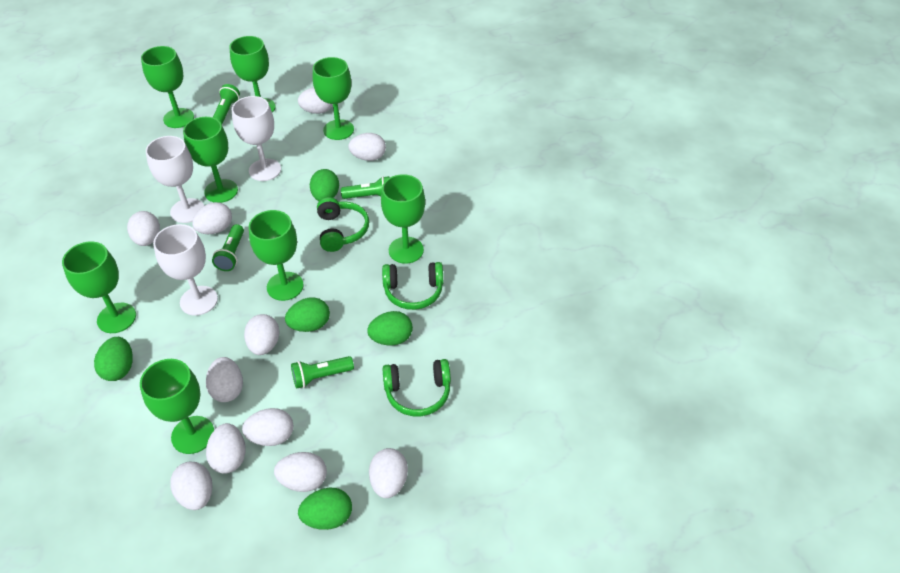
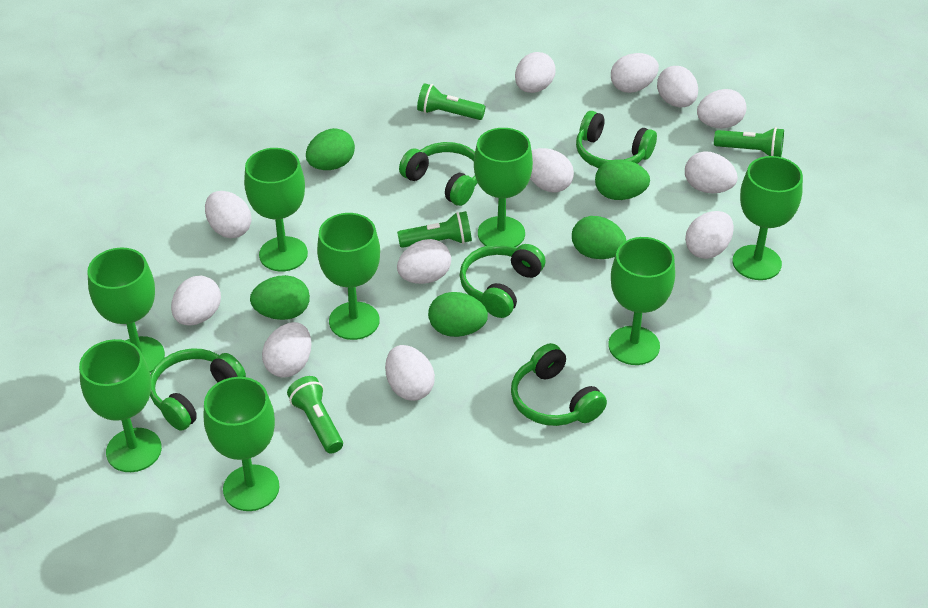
green headphones: [317,197,369,252] [382,262,443,310] [382,359,451,416] = 3 -> [150,349,246,431] [399,142,478,206] [459,244,546,318] [511,343,607,426] [576,111,657,168] = 5
white egg: [127,211,160,246] [170,462,212,510] [192,202,232,234] [206,357,243,402] [206,423,246,474] [242,408,293,446] [244,314,280,355] [274,452,327,492] [298,87,333,114] [348,133,386,161] [369,448,408,498] = 11 -> [171,276,221,326] [205,191,252,238] [262,322,311,377] [385,345,435,401] [397,239,451,284] [515,52,556,93] [530,148,574,193] [611,53,659,93] [657,66,698,107] [685,151,738,193] [685,211,734,259] [697,89,746,128] = 12
white goblet: [146,136,204,223] [153,224,218,316] [232,96,281,181] = 3 -> none = 0

